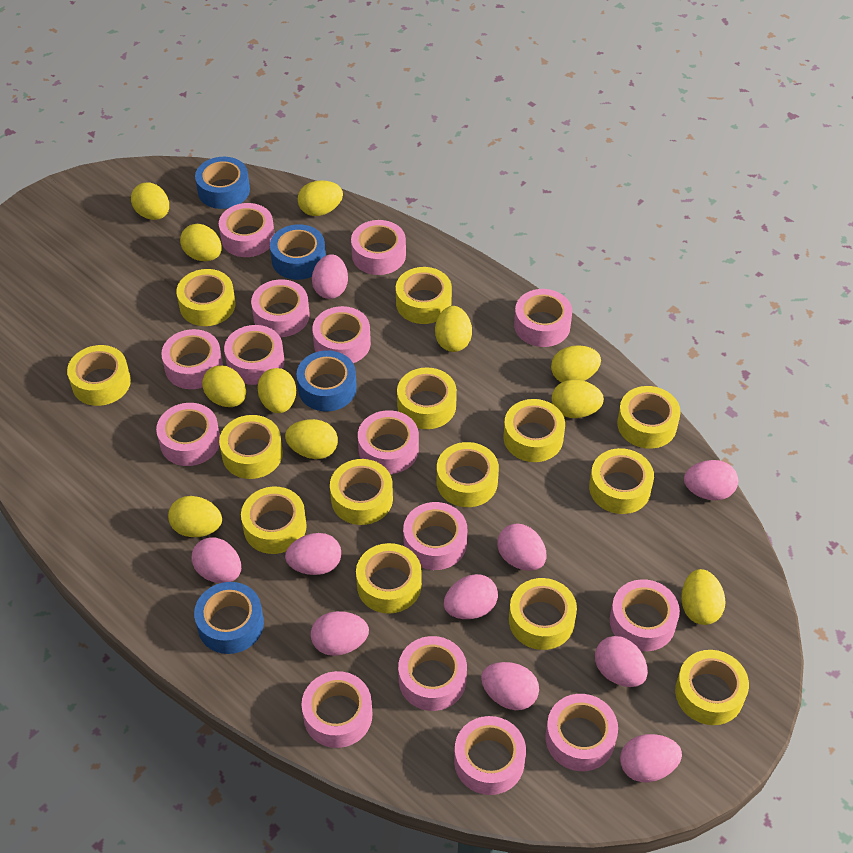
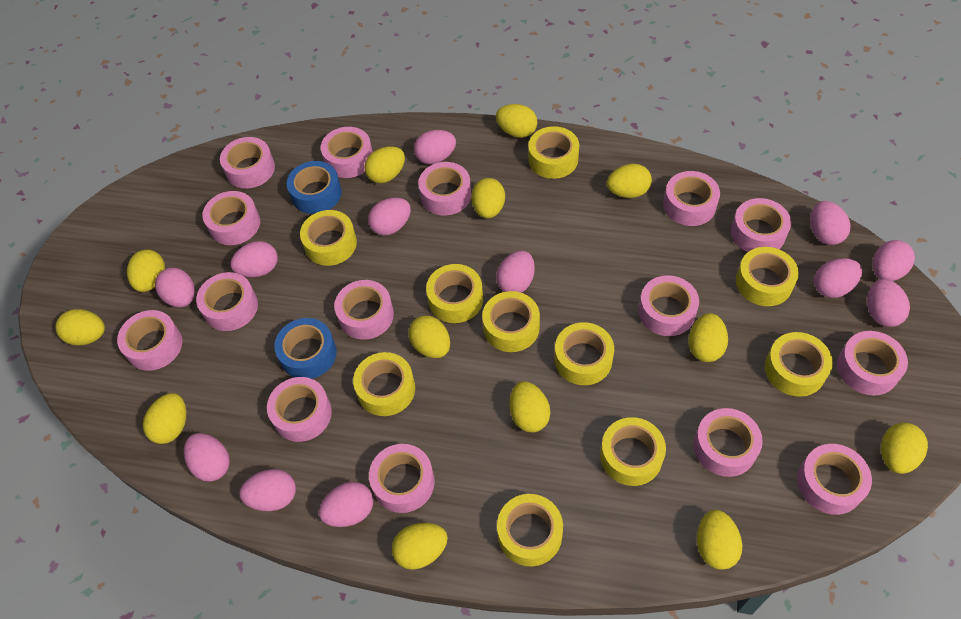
blue tape: [194,582,264,654] [195,157,250,209] [270,224,326,280] [296,350,357,411] = 4 -> [274,318,337,379] [287,161,342,214] = 2
pink egg: [192,537,241,583] [285,533,341,575] [311,611,369,656] [312,254,348,299] [444,574,498,619] [481,662,539,710] [497,524,546,571] [595,636,648,687] [620,734,682,782] [684,460,738,500] = 10 -> [155,268,195,308] [184,433,230,482] [230,241,278,277] [239,469,296,511] [319,482,373,527] [368,198,411,236] [414,130,456,164] [496,251,535,293] [810,201,851,245] [814,258,862,298] [867,279,910,327] [872,240,915,281] = 12
yellow egg: [131,182,169,220] [168,496,222,537] [180,224,222,261] [202,365,246,407] [257,368,296,413] [285,419,338,459] [298,180,343,216] [435,306,472,352] [551,345,601,382] [552,380,604,418] [681,569,726,625] = 11 -> [55,309,105,345] [127,250,165,292] [143,393,186,444] [364,146,405,183] [392,523,448,570] [408,315,450,358] [471,178,505,218] [496,104,537,138] [509,381,550,432] [607,164,652,198] [688,313,728,362] [697,510,742,569] [881,423,928,474] = 13
yellow tape: [67,345,131,406] [176,269,235,326] [219,415,283,479] [241,487,307,554] [330,459,393,525] [356,543,422,614] [396,267,452,324] [397,367,457,429] [437,442,499,507] [503,399,565,462] [509,578,577,650] [589,448,654,514] [617,386,681,449] [675,650,749,725] = 14 -> [300,210,357,266] [353,352,415,416] [426,264,483,323] [482,291,540,352] [497,494,563,567] [528,126,579,179] [554,322,614,385] [600,417,666,486] [736,247,799,306] [765,332,833,397] = 10

